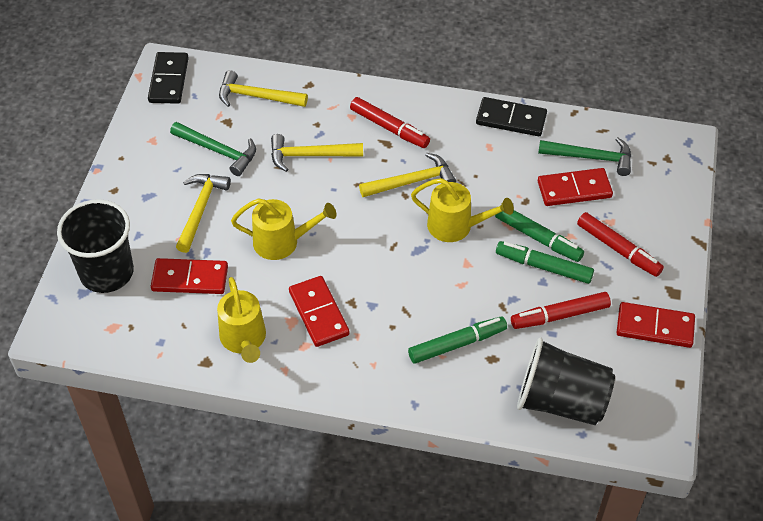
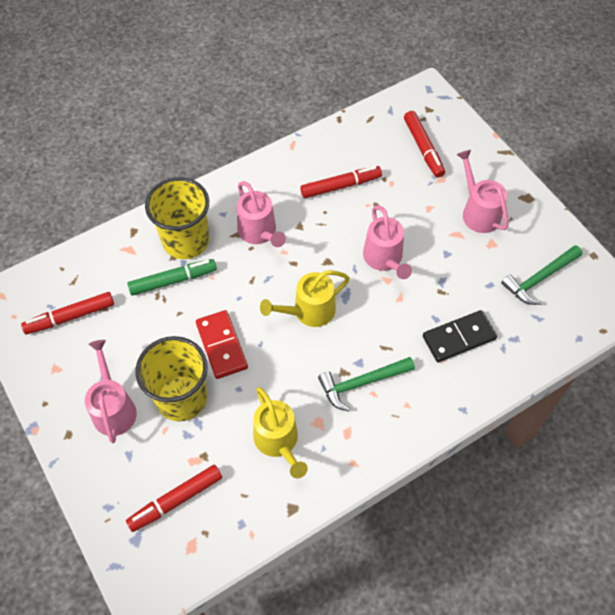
black cup: [57,199,134,293] [517,337,615,425] = 2 -> none = 0
black domino: [148,52,189,104] [476,97,547,136] = 2 -> [423,310,497,362] = 1
green marker: [408,316,507,364] [495,210,584,262] [496,241,594,284] = 3 -> [127,259,217,296] = 1
pink watering can: none = 0 -> [85,340,137,443] [237,181,286,247] [363,205,412,279] [457,150,509,233] = 4
red domino: [151,258,228,294] [289,276,350,347] [538,168,613,206] [617,302,695,348] = 4 -> [196,310,248,379] = 1
red marker: [350,97,430,148] [511,292,611,329] [577,212,664,277] = 3 -> [21,292,114,334] [126,465,222,532] [300,166,382,198] [404,111,445,178] = 4
yellow cup: none = 0 -> [136,336,208,421] [145,177,209,259] = 2
yellow hammer: [176,174,231,253] [219,70,308,107] [271,134,363,172] [359,153,456,197] = 4 -> none = 0
yellow watering can: [217,277,266,363] [231,198,337,260] [411,178,514,242] = 3 -> [253,387,308,478] [260,270,350,327] = 2

